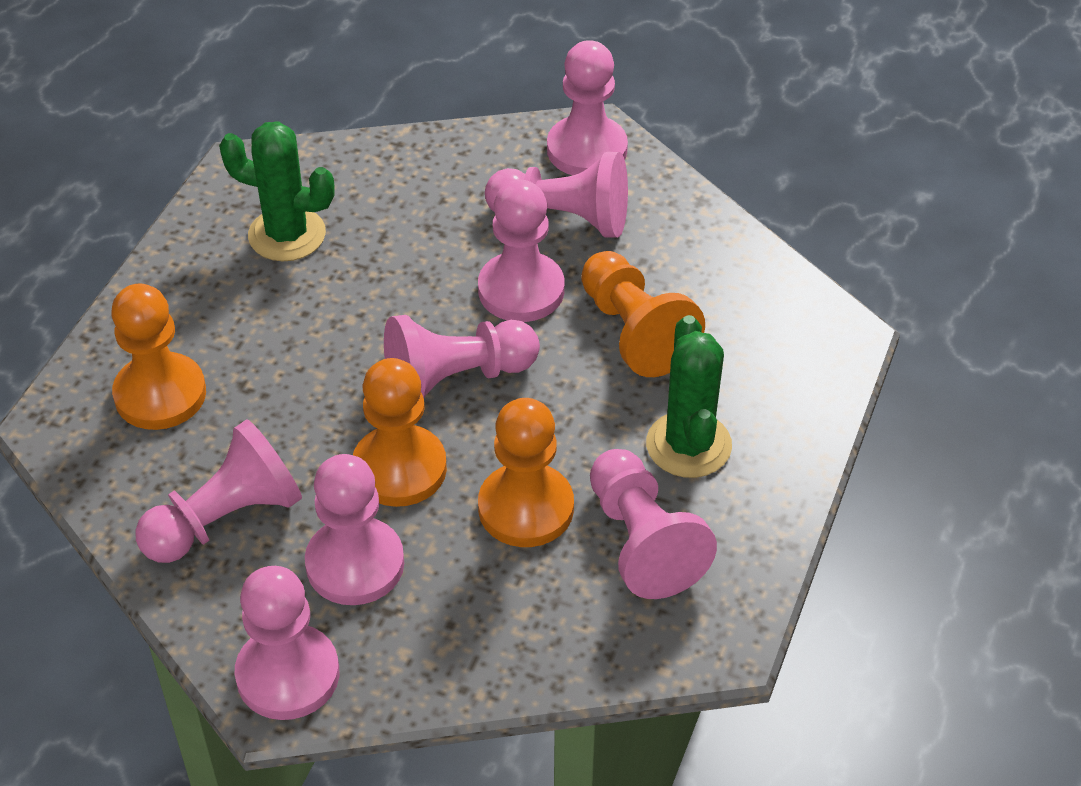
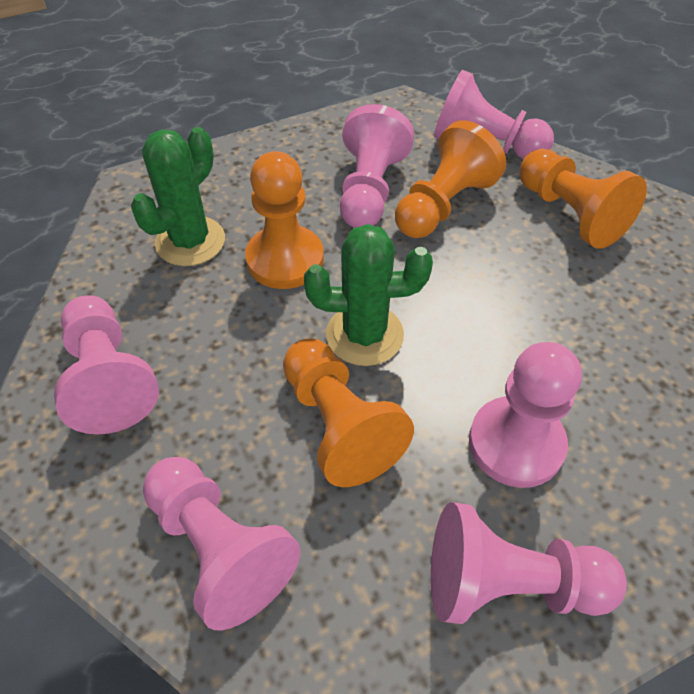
pink pawn: [135,419,302,563] [235,566,339,720] [305,454,404,605] [384,315,540,398] [478,180,564,322] [485,152,628,238] [547,40,628,175] [590,449,717,599] = 8 -> [54,295,159,435] [143,457,300,631] [340,104,414,228] [431,502,627,624] [434,70,554,159] [469,342,582,488] = 6

